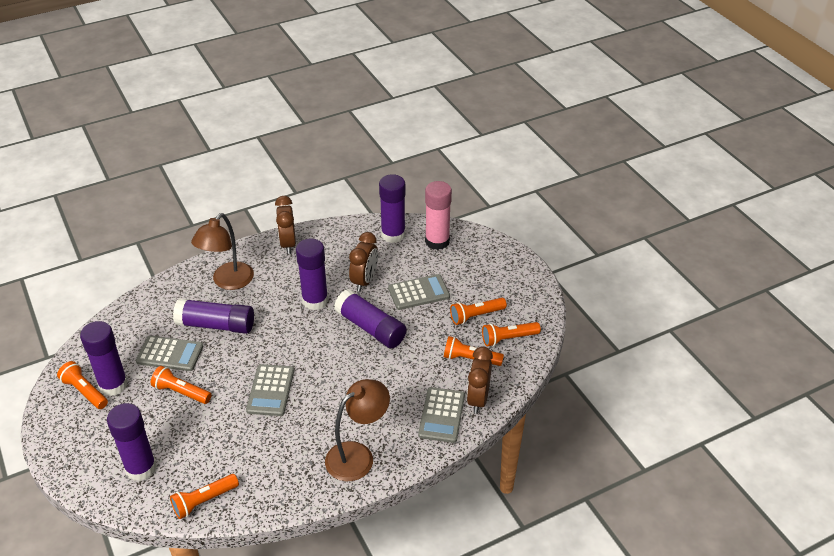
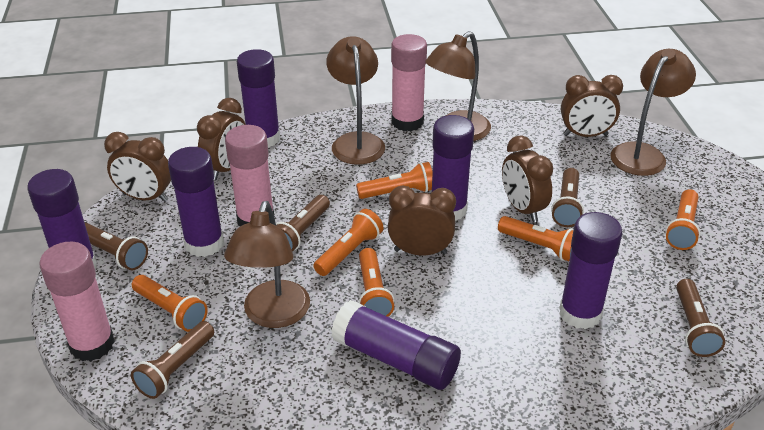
brown clock: [275,196,296,254] [349,232,378,292] [467,347,493,414] = 3 -> [104,132,171,202] [197,98,246,180] [388,186,456,255] [502,136,553,222] [561,75,623,137] = 5
brown flashlight: none = 0 -> [85,223,148,270] [131,321,214,399] [276,195,330,252] [551,168,584,227] [676,279,725,357] = 5
brown lamp: [191,213,254,290] [325,379,390,481] = 2 -> [224,201,310,328] [326,36,385,165] [425,31,491,141] [610,49,696,176] = 4
grey calculator: [136,335,203,371] [246,364,294,416] [388,274,450,310] [418,387,465,443] = 4 -> none = 0
pink glue stick: [425,181,452,250] = 1 -> [40,242,115,361] [225,125,275,226] [391,34,427,131] = 3

